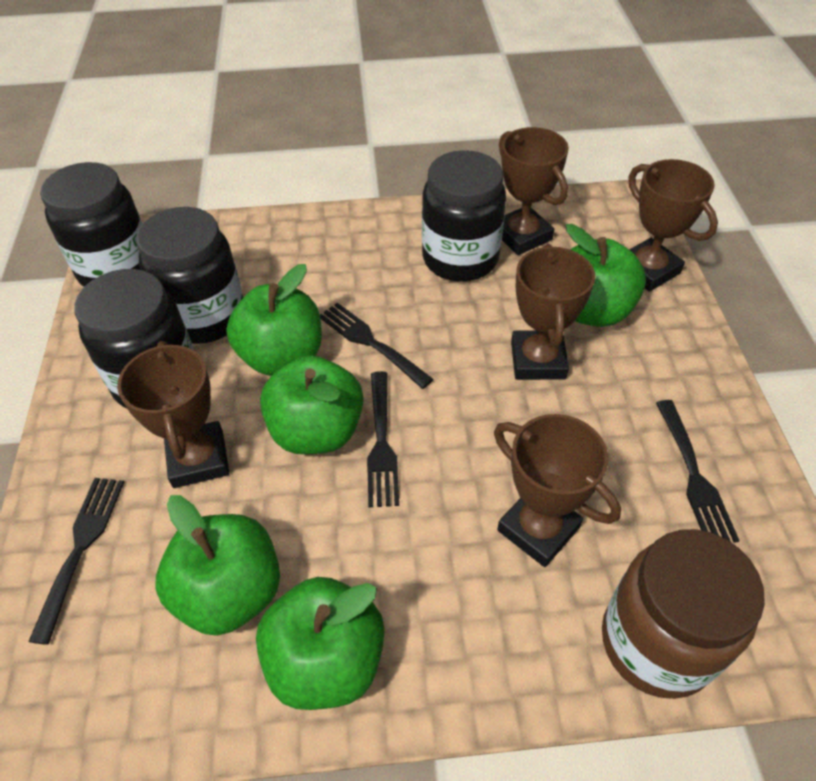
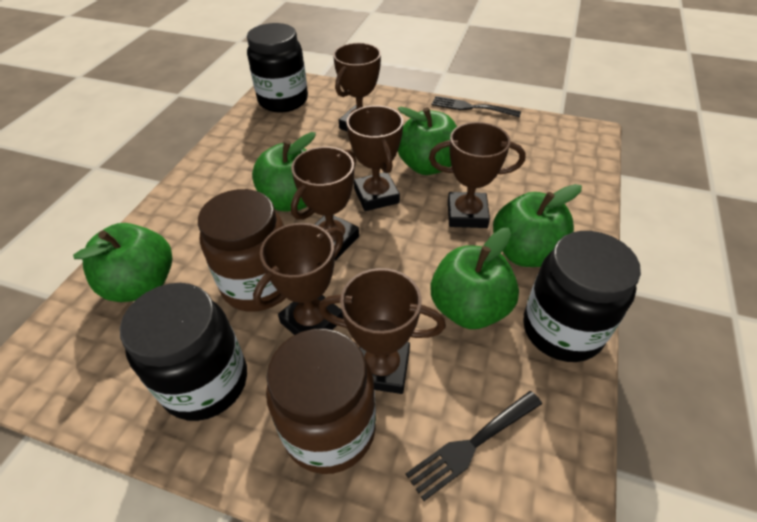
black fork: [28,478,124,645] [320,303,434,389] [367,371,399,507] [656,400,740,543] = 4 -> [406,391,542,501] [432,96,521,117] = 2
black jar: [40,162,143,287] [74,269,194,409] [136,207,243,344] [422,150,506,281] = 4 -> [120,283,247,421] [247,23,308,113] [523,231,641,362] = 3
brown jar: [602,529,765,699] = 1 -> [198,189,284,312] [266,329,376,474] = 2
brown trophy: [117,341,229,488] [494,414,621,567] [499,127,569,255] [511,244,595,380] [628,159,718,292] = 5 -> [253,223,344,335] [291,147,359,260] [319,268,446,394] [333,43,381,132] [347,105,403,211] [429,122,526,228] = 6

